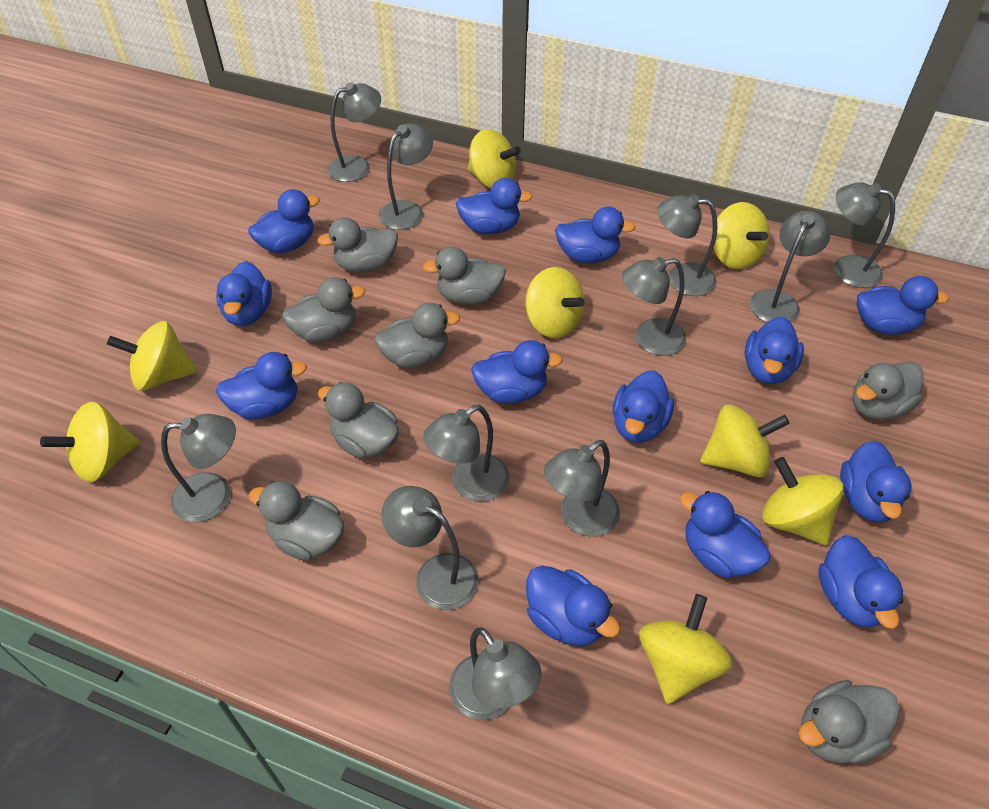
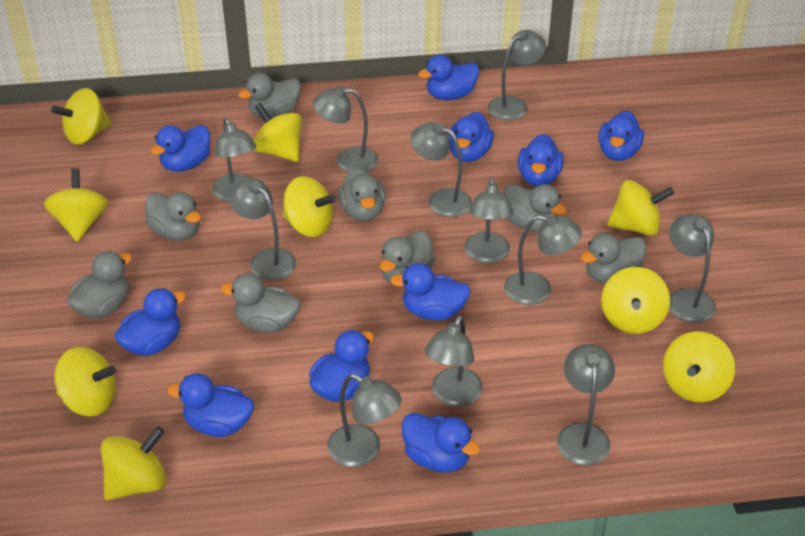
blue duck: [216,261,272,326] [216,352,307,420] [248,189,320,253] [456,178,533,234] [471,340,563,404] [526,565,620,646] [555,207,635,263] [613,370,674,443] [680,491,771,578] [745,317,804,384] [818,535,903,629] [840,441,912,523] [857,276,949,335] = 13 -> [114,288,186,356] [150,125,211,172] [167,373,254,437] [309,330,374,402] [390,263,471,320] [402,413,480,472] [418,54,479,100] [449,112,494,162] [518,134,564,186] [598,111,644,161] = 10
yellow spinning top: [40,402,140,482] [107,321,197,391] [468,129,521,188] [525,267,584,338] [639,594,733,704] [700,404,790,477] [712,202,769,269] [762,457,844,545] = 8 -> [44,168,108,242] [51,88,111,145] [54,347,116,417] [101,426,166,501] [254,103,302,162] [283,176,336,237] [601,267,670,334] [607,180,674,236] [663,331,735,403] = 9

